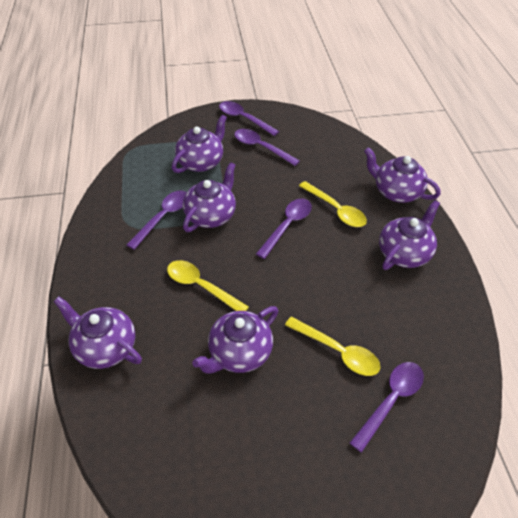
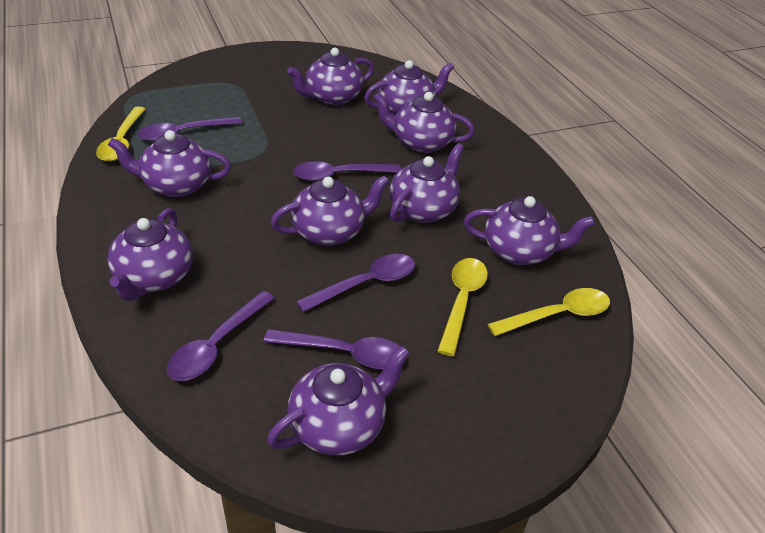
purple teapot: [53,297,142,369] [172,115,227,173] [183,162,236,232] [192,306,278,374] [364,147,441,203] [379,200,440,270] = 6 -> [107,208,193,301] [108,130,231,197] [267,346,410,456] [271,175,389,246] [287,48,374,106] [364,60,454,116] [373,92,475,153] [389,143,464,223] [464,196,595,265] = 9

